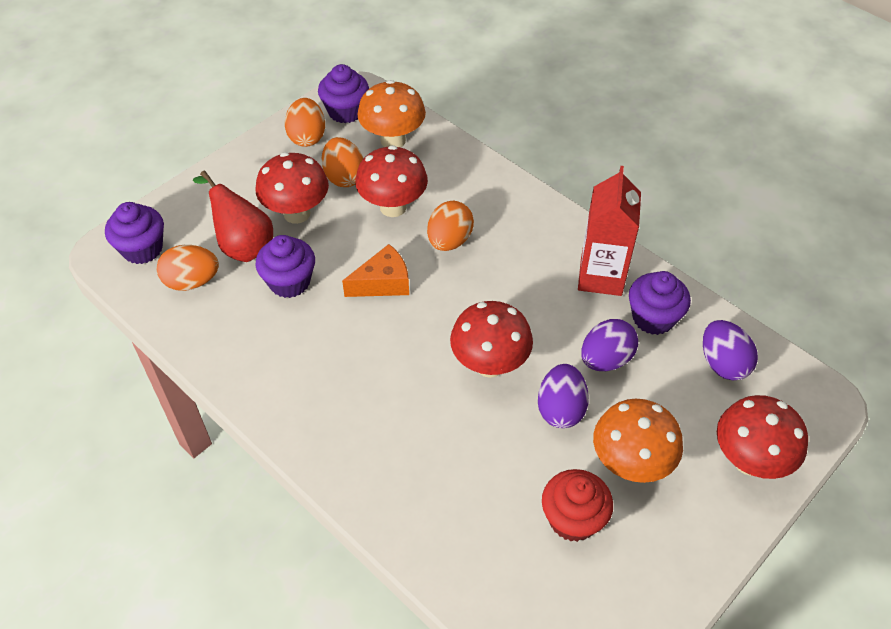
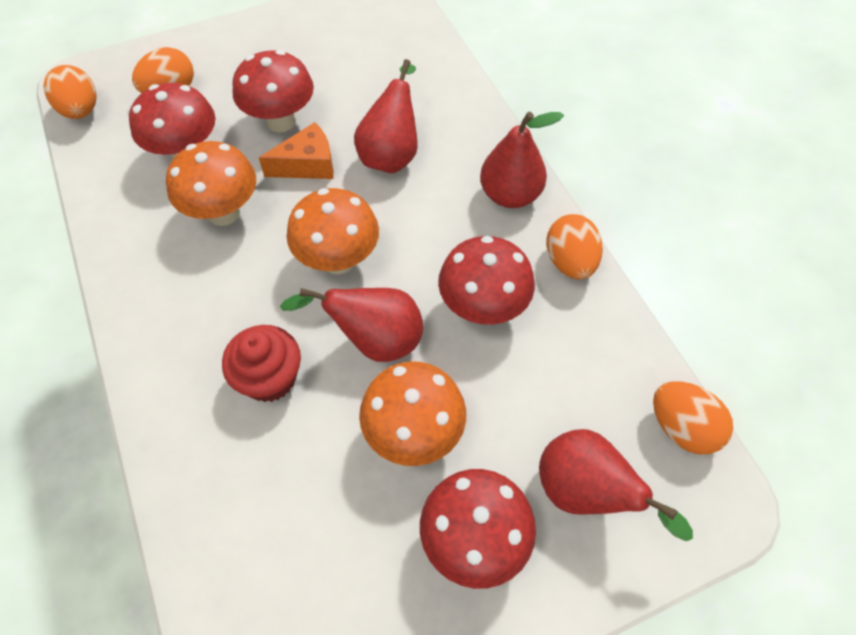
orange mushroom: [357,80,426,147] [593,399,683,483] = 2 -> [166,141,256,226] [287,188,379,275] [359,361,466,466] = 3
purple cupcake: [105,202,164,264] [255,235,315,298] [318,64,369,123] [629,271,691,335] = 4 -> none = 0
purple egg: [538,364,589,428] [581,319,638,371] [703,320,758,381] = 3 -> none = 0
red carton: [578,166,641,296] = 1 -> none = 0
red pear: [193,170,273,262] = 1 -> [280,288,423,362] [354,59,418,173] [480,112,564,208] [539,429,693,541] = 4

